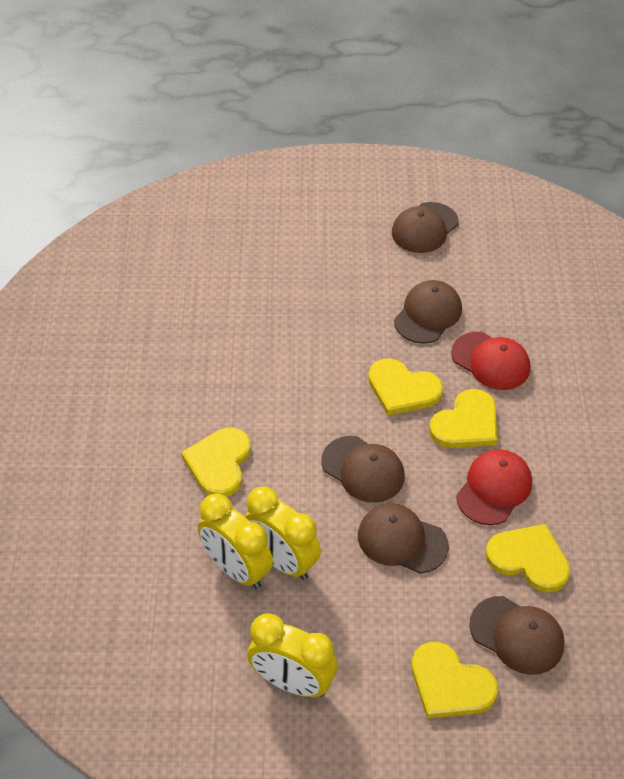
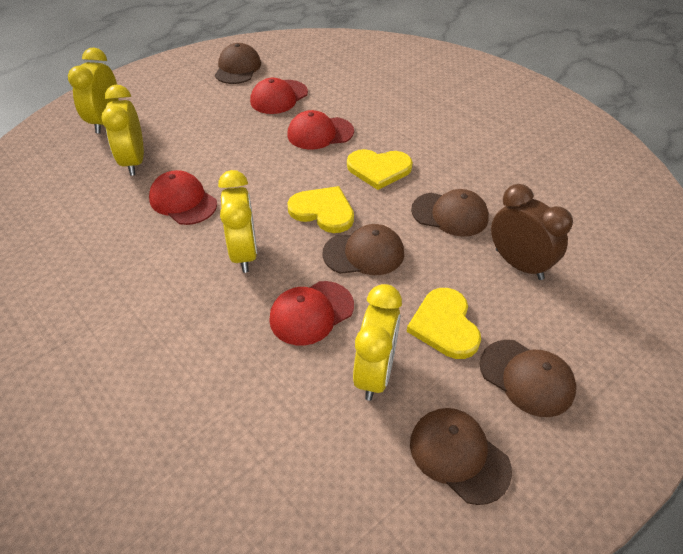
brown clock: none = 0 -> [491,184,573,280] = 1
red cap: [451,332,530,390] [456,449,532,525] = 2 -> [149,170,217,225] [250,78,308,114] [269,281,354,346] [287,110,354,150] = 4
yellow clock: [198,494,273,589] [245,486,321,580] [247,613,337,697] = 3 -> [68,48,118,133] [102,85,144,176] [218,170,257,273] [353,284,402,401] = 4
yellow heart: [181,428,251,497] [368,358,443,415] [411,642,498,719] [429,389,497,448] [485,524,570,593] = 5 -> [288,186,354,233] [347,149,413,190] [407,288,481,359] = 3

